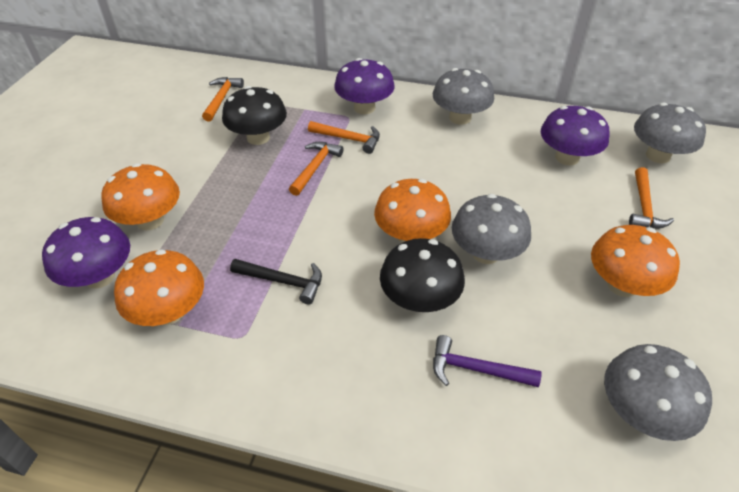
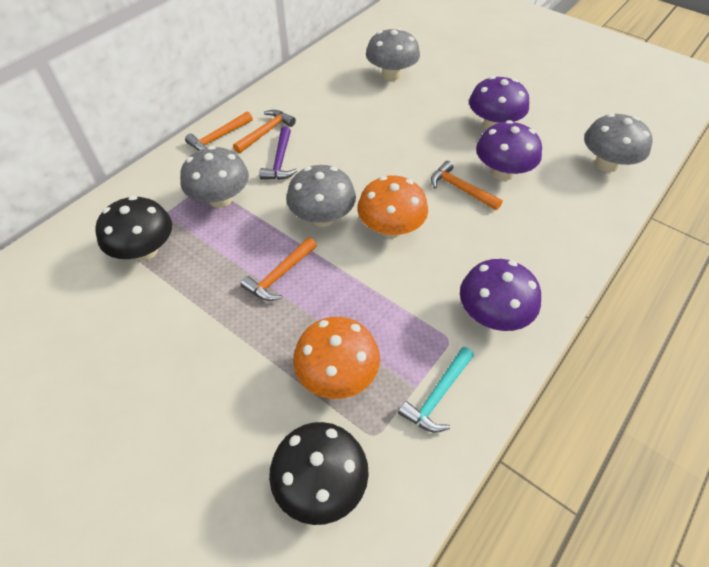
black hammer: [230,259,322,305] = 1 -> none = 0
orange mushroom: [101,163,180,230] [114,249,204,326] [374,179,451,243] [591,225,680,297] = 4 -> [293,317,380,399] [357,176,428,238] = 2
turquoise hammer: none = 0 -> [398,347,474,433] = 1

